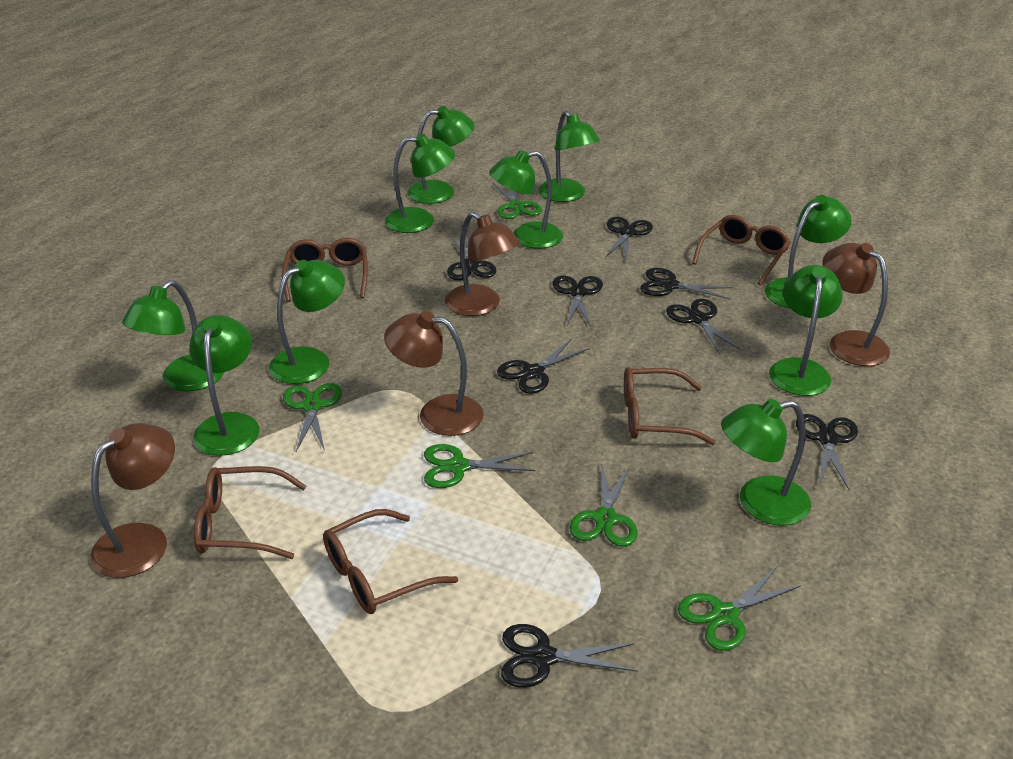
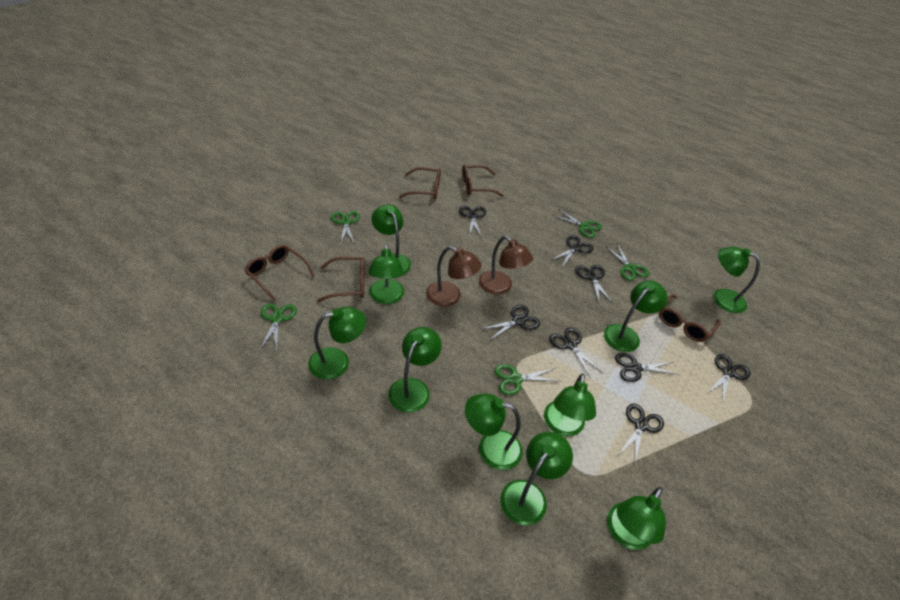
brown lamp: [90,423,175,578] [384,311,484,436] [445,212,520,316] [822,243,890,366] = 4 -> [426,246,482,307] [479,236,533,295] = 2

